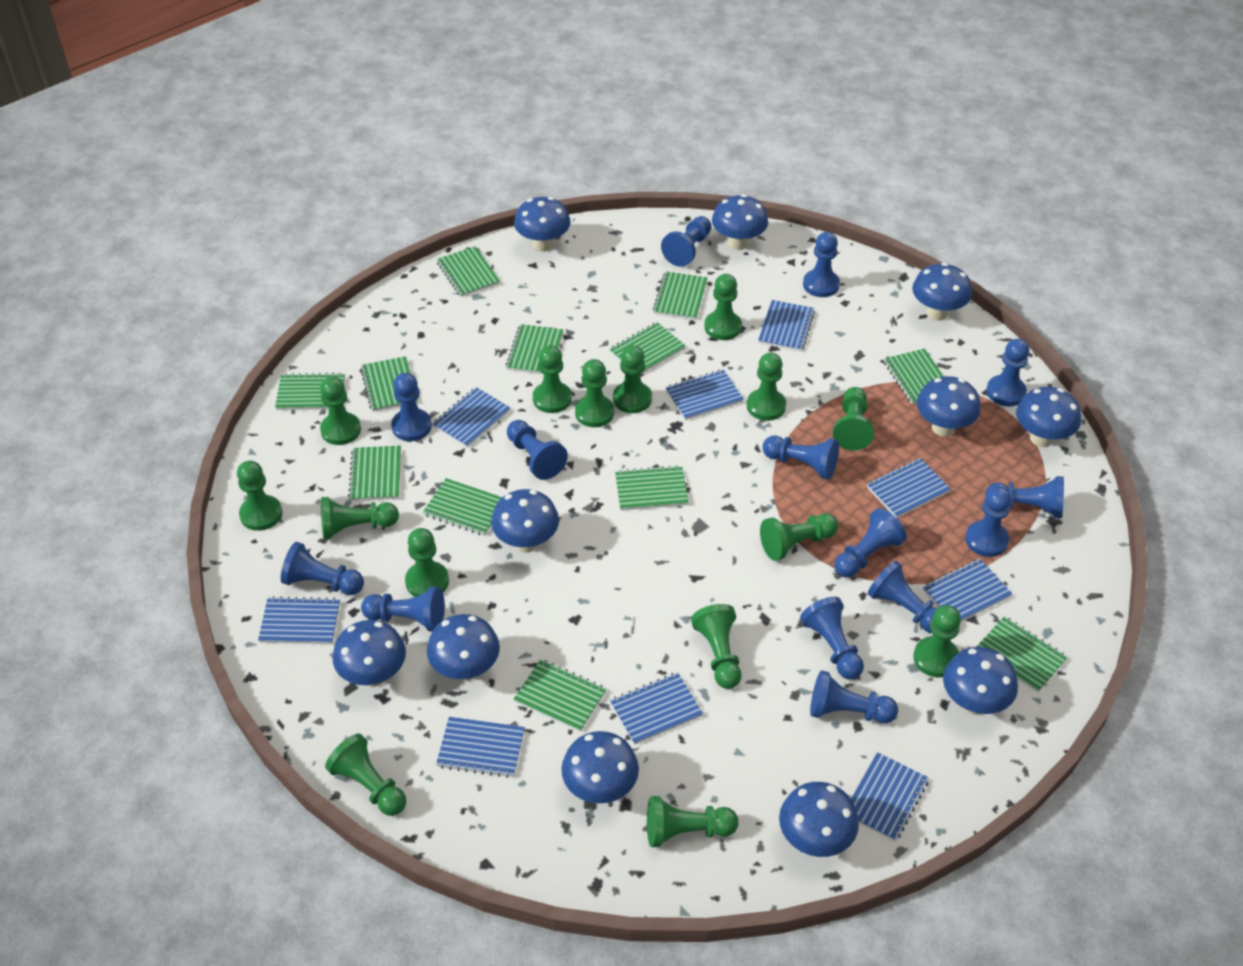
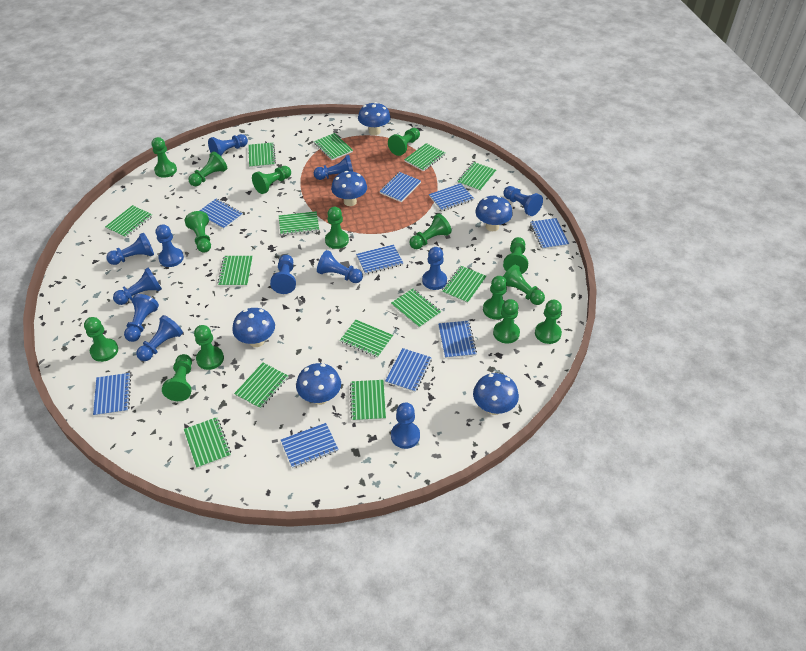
blue mushroom: [333,620,406,687] [427,614,500,681] [491,489,559,553] [514,197,571,252] [561,731,639,803] [712,194,768,250] [779,782,859,857] [912,263,972,321] [917,376,981,437] [943,647,1018,715] [1016,387,1081,447] = 11 -> [232,308,275,347] [296,363,341,405] [331,171,367,206] [358,102,391,135] [473,373,519,415] [475,195,513,231] = 6
blue pawn: [281,542,364,595] [361,587,445,632] [391,373,432,441] [507,420,568,480] [661,216,712,267] [762,435,839,480] [800,596,864,679] [803,232,840,297] [810,670,898,724] [834,508,907,578] [868,561,938,633] [965,486,1012,557] [985,476,1064,519] [986,339,1029,406] = 14 -> [106,233,154,265] [113,267,162,305] [124,294,159,342] [136,315,183,361] [156,224,184,267] [208,134,248,156] [270,255,296,294] [314,155,353,180] [317,250,363,283] [391,403,420,449] [422,247,447,290] [503,186,543,216] = 12
green notebook: [275,373,345,410] [348,445,401,501] [360,356,418,412] [423,478,502,536] [437,246,500,297] [506,324,563,374] [513,659,607,732] [609,322,686,375] [615,465,689,511] [653,271,708,320] [884,349,944,404] [976,616,1068,692] = 12 -> [105,205,153,238] [184,417,231,469] [217,256,253,286] [234,363,289,409] [248,143,276,168] [279,211,319,235] [314,133,353,160] [340,320,393,358] [350,380,386,421] [391,289,442,328] [404,143,445,171] [442,266,486,304] [457,162,496,191] = 13

